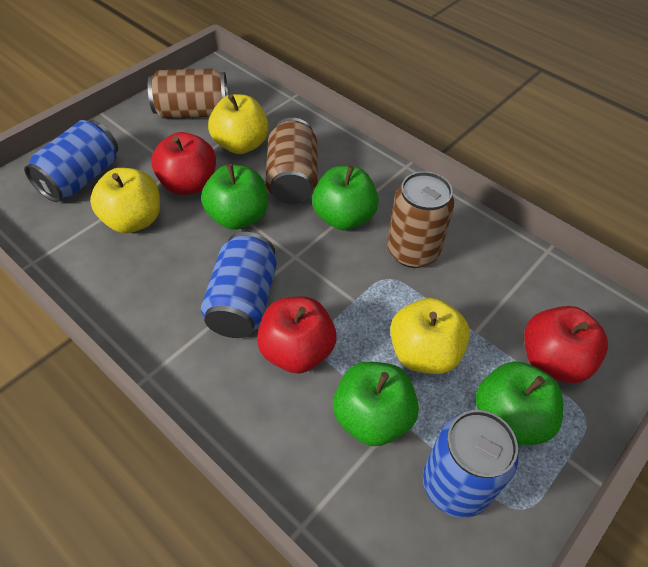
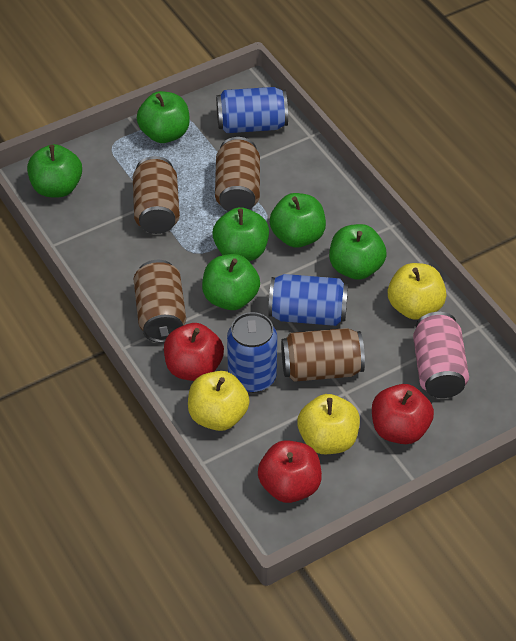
brown can: [148,69,228,118] [265,118,318,204] [387,171,454,268] = 3 -> [133,156,180,234] [133,260,186,343] [215,137,260,212] [281,328,365,382] = 4
green apple: [201,164,268,230] [312,165,379,230] [333,362,419,446] [476,361,563,445] = 4 -> [27,144,82,197] [137,91,190,143] [202,254,260,310] [213,207,269,261] [270,193,326,248] [329,224,387,280] = 6
pink can: none = 0 -> [413,312,469,398] = 1

